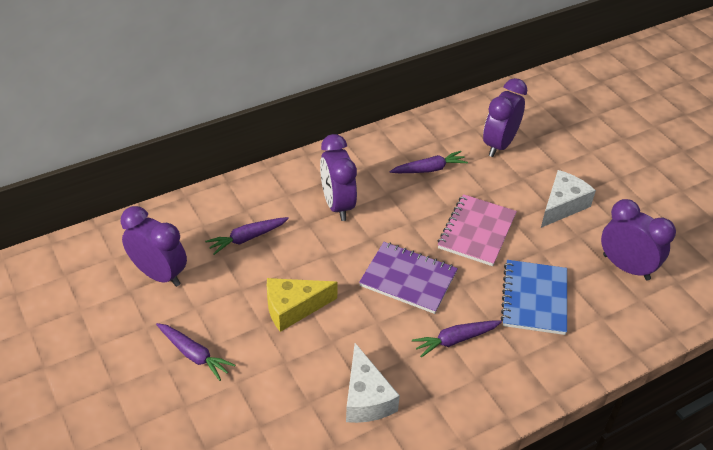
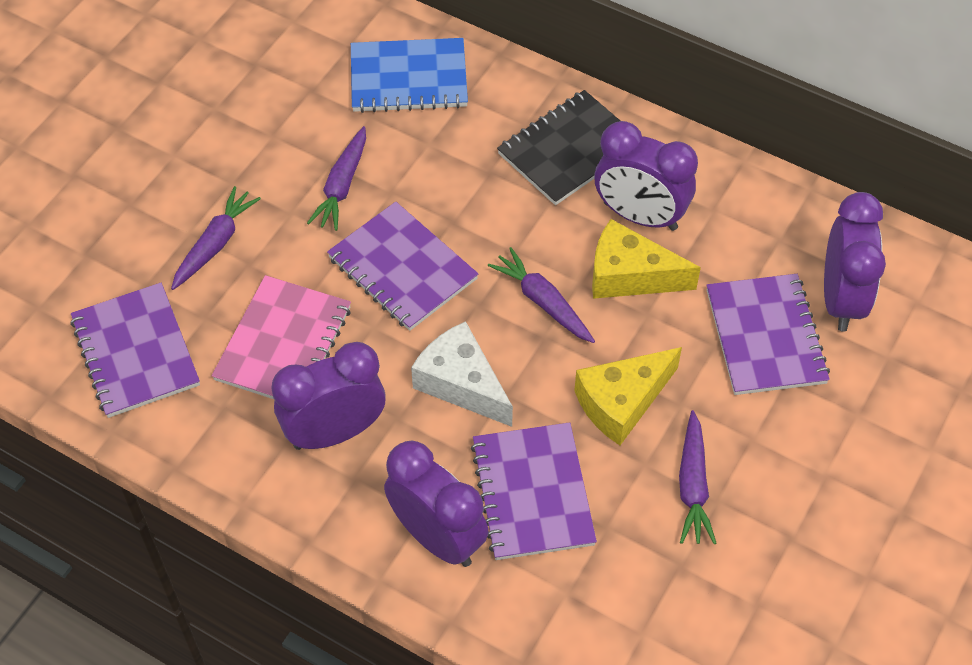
black notebook: none = 0 -> [497,90,620,205] = 1
purple notebook: [359,242,458,314] = 1 -> [70,283,200,418] [327,202,478,331] [471,422,597,560] [706,274,830,395] = 4
white cheese: [346,343,400,423] [541,170,596,228] = 2 -> [411,321,513,427] = 1
yellow cheese: [267,278,338,332] = 1 -> [574,347,682,445] [592,219,701,299] = 2

